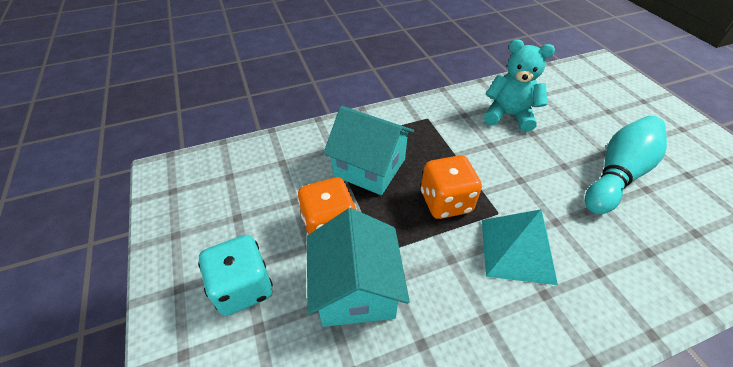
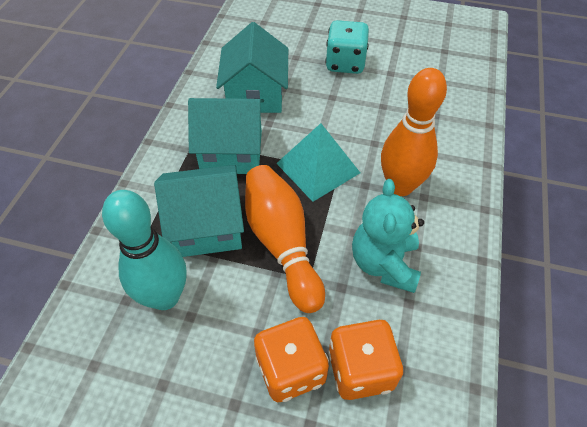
orange bowling pin: none = 0 -> [245,165,325,313] [381,68,447,196] = 2
turquoise house: [307,208,410,327] [323,106,414,195] = 2 -> [154,165,244,257] [188,98,264,174] [216,22,288,113] = 3

